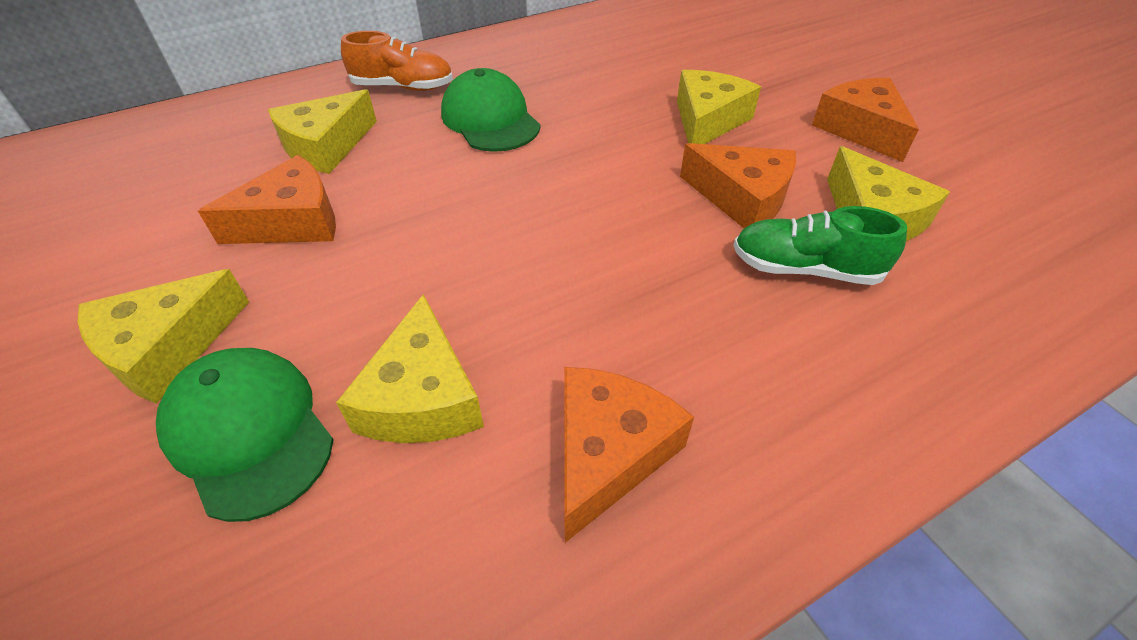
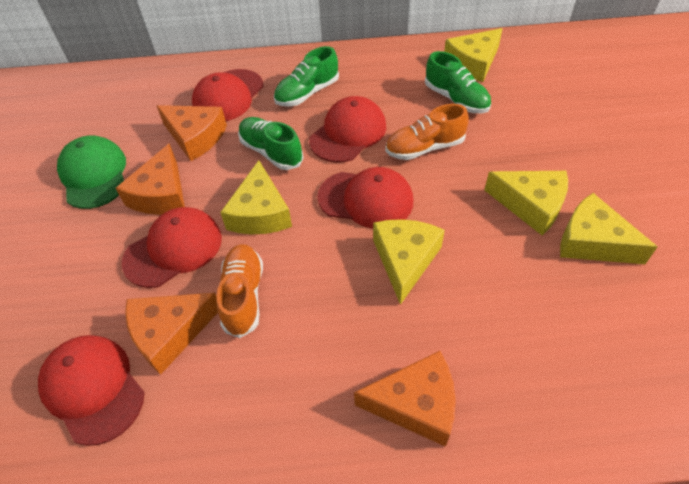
green cap: [156,348,333,522] [441,68,540,152] = 2 -> [57,135,126,209] = 1
green shoe: [733,206,907,285] = 1 -> [238,117,303,170] [274,46,339,106] [425,51,491,113] = 3
orange shoe: [341,31,453,91] = 1 -> [216,244,263,338] [385,104,469,160] = 2
red cap: none = 0 -> [38,335,145,446] [122,207,222,288] [192,69,263,121] [309,96,386,163] [318,167,413,229] = 5

